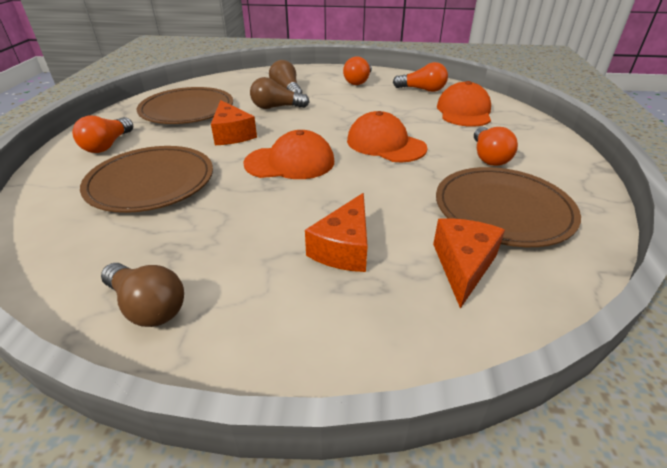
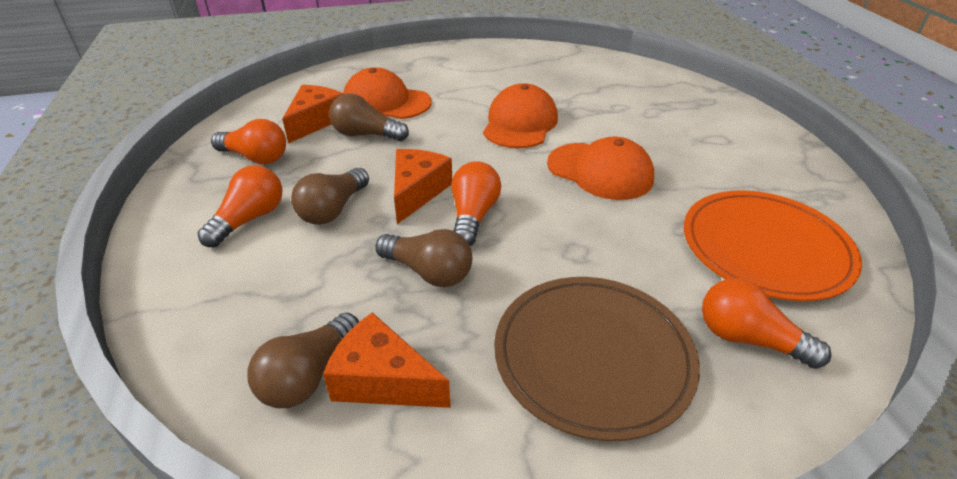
brown light bulb: [101,263,184,327] [250,77,310,109] [269,60,303,94] = 3 -> [247,312,359,408] [291,168,369,225] [329,93,409,141] [375,229,472,287] = 4
brown plate: [80,146,213,213] [136,87,233,124] [436,167,581,247] = 3 -> [494,277,700,441] = 1
orange plate: none = 0 -> [684,190,862,301] = 1

